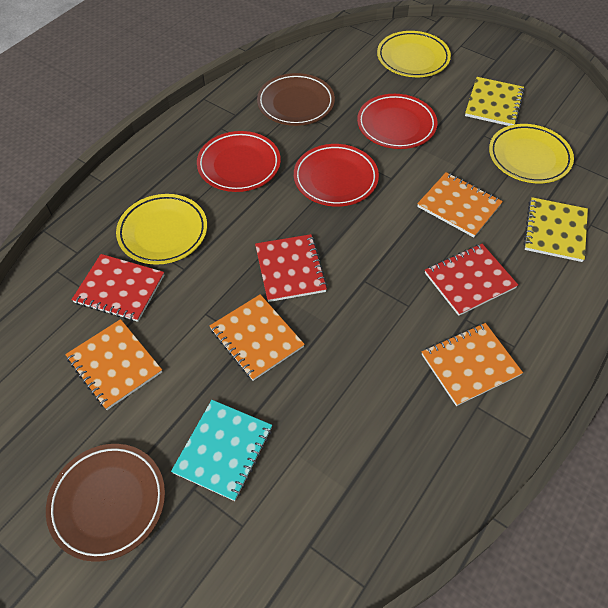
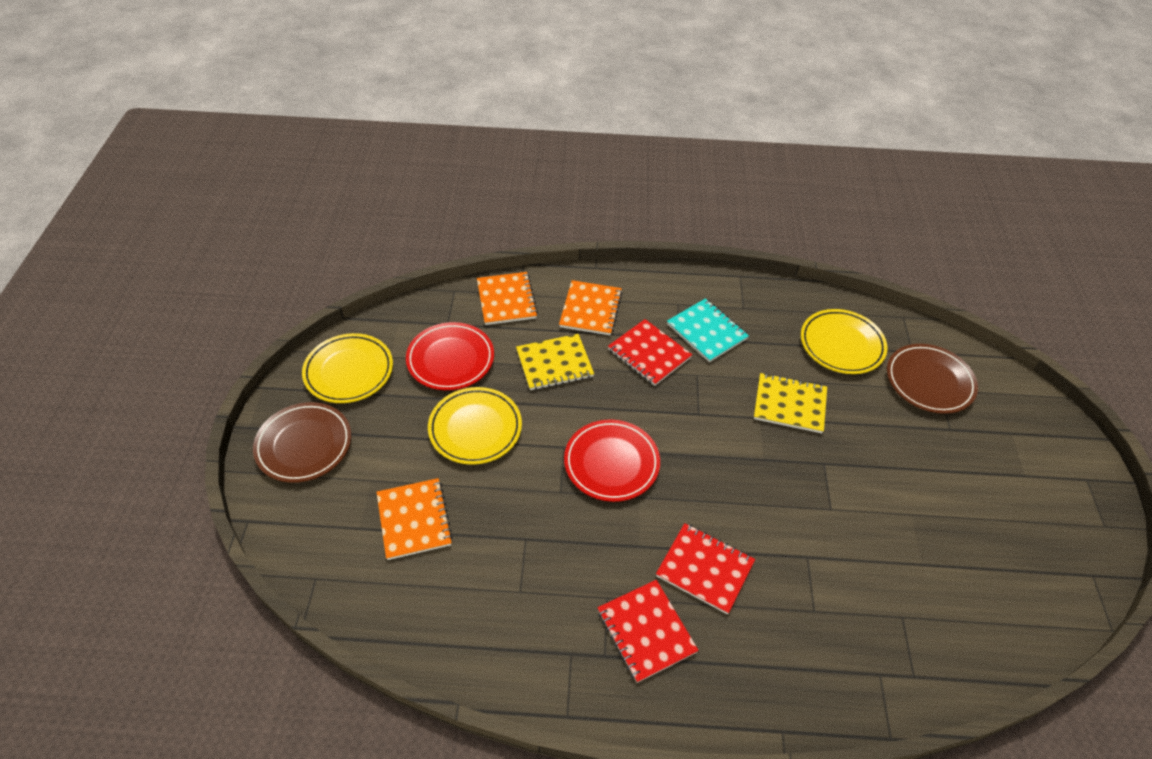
orange notebook: [65,319,162,410] [210,294,305,381] [417,172,503,237] [422,323,523,406] = 4 -> [376,478,453,560] [477,272,538,325] [559,280,623,336] = 3
red plate: [197,131,281,192] [294,144,379,207] [357,94,437,149] = 3 -> [406,322,494,390] [564,420,660,502] = 2

